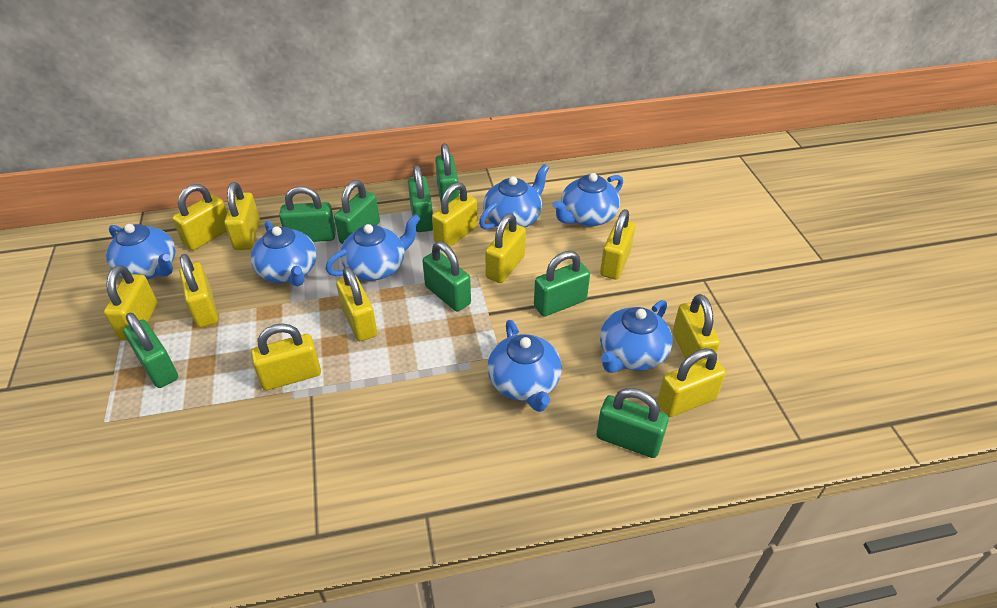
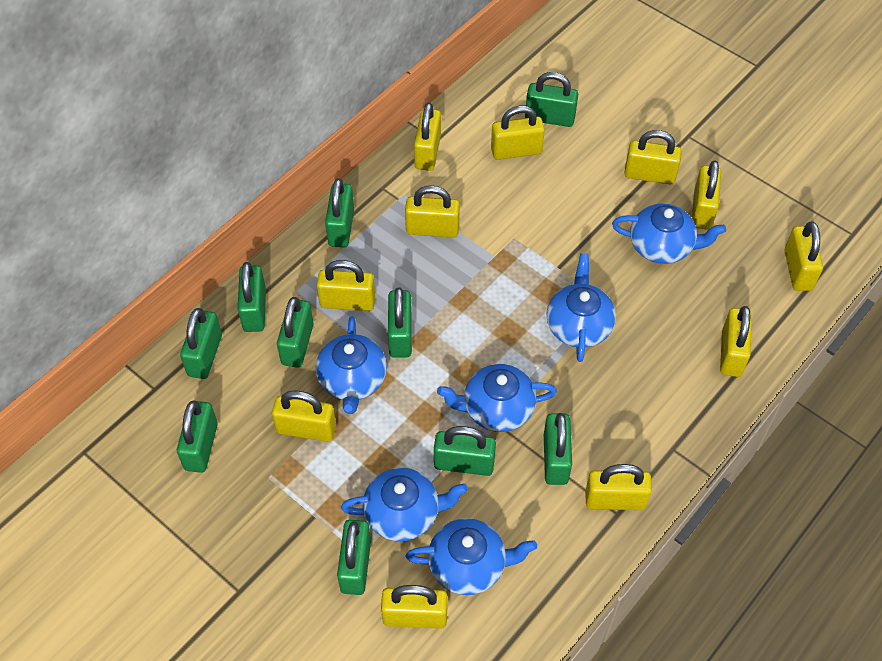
blue teapot: [106,224,175,279] [251,221,317,286] [325,214,420,281] [479,164,549,230] [487,320,562,412] [552,173,623,227] [600,300,673,373] = 7 -> [316,316,387,414] [341,468,468,542] [406,518,537,595] [437,364,557,432] [546,253,616,362] [612,204,726,264] = 6
green padlock: [123,313,178,388] [279,186,336,242] [334,180,380,244] [408,165,433,232] [423,241,471,312] [435,143,459,202] [534,251,590,317] [596,388,669,458] = 8 -> [177,400,218,473] [180,308,222,379] [238,262,266,332] [277,297,314,368] [325,178,354,247] [337,520,371,595] [388,287,412,358] [434,426,496,476] [525,72,578,127] [544,413,572,485] = 10

